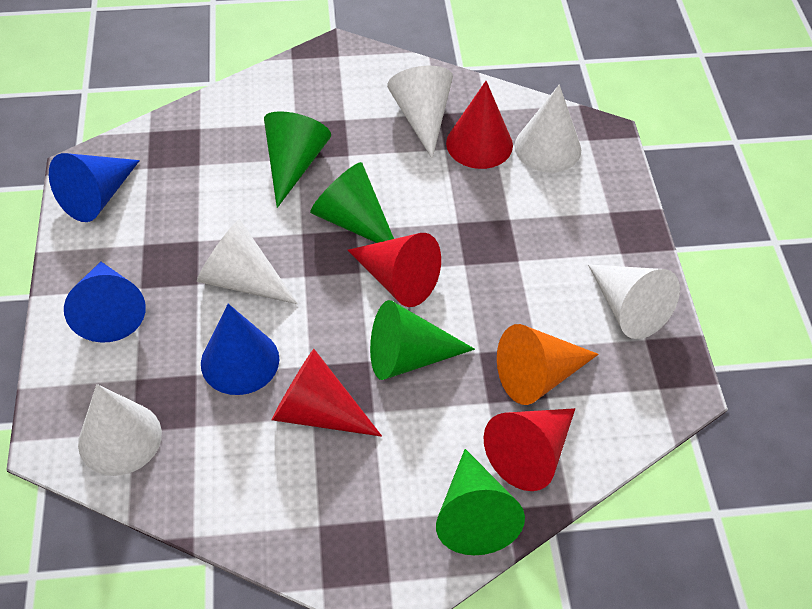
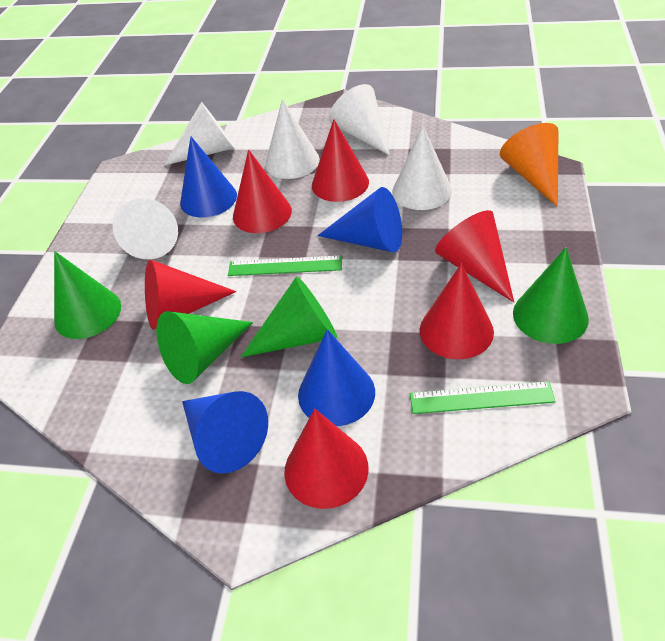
blue cone: [49,153,140,222] [64,261,146,343] [201,304,279,395] = 3 -> [180,136,237,218] [182,391,268,474] [298,329,375,426] [317,187,402,253] = 4
green ruler: none = 0 -> [228,255,342,276] [410,381,556,414] = 2
red cone: [272,349,382,437] [348,233,441,307] [446,81,513,169] [484,408,575,491] = 4 -> [145,259,237,330] [233,149,292,233] [284,409,369,509] [312,119,369,202] [420,264,494,359] [435,210,514,302] = 6

